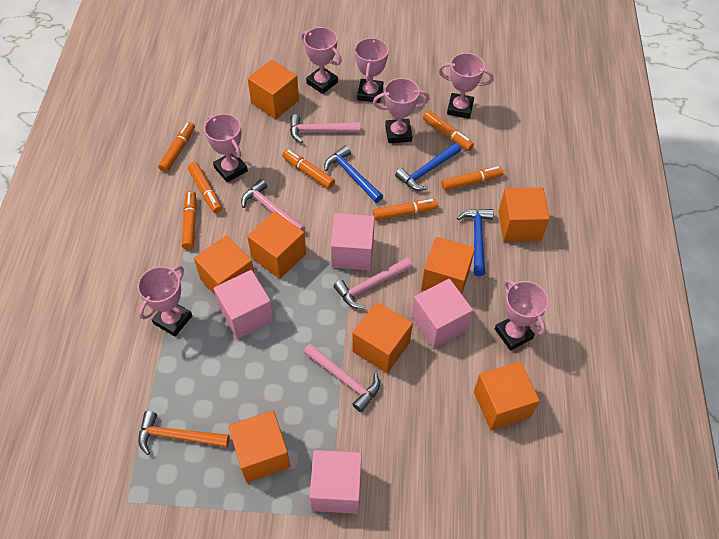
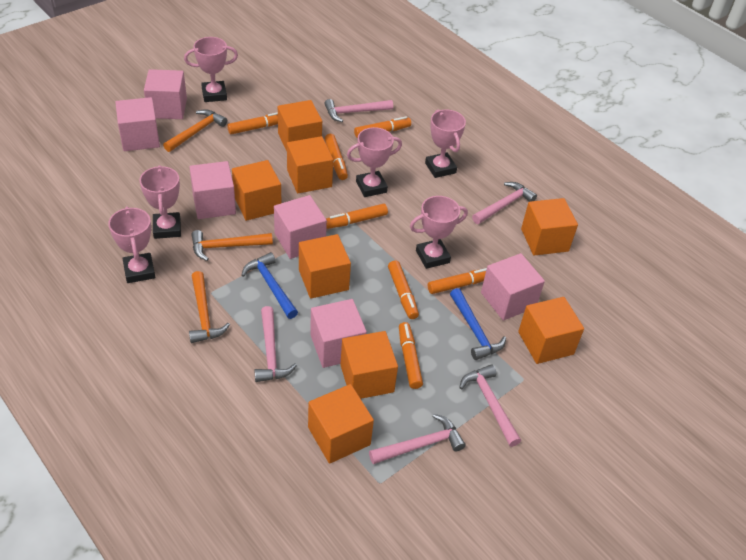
blue hammer: [324,145,383,203] [395,143,461,191] [457,209,494,276] = 3 -> [241,252,298,319] [450,288,506,360] = 2
orange hammer: [138,411,230,455] = 1 -> [163,109,227,152] [189,271,230,343] [191,230,273,261] = 3
pink cube: [214,270,274,339] [309,450,362,514] [331,213,375,270] [411,279,473,348] = 4 -> [115,97,160,151] [144,69,187,119] [189,161,236,219] [274,195,327,259] [310,299,367,368] [481,253,545,321] = 6
pink hammer: [241,179,305,231] [290,114,360,143] [303,343,380,412] [334,258,412,309] = 4 -> [254,306,297,382] [324,99,393,122] [369,414,466,464] [459,364,521,447] [472,182,537,224] = 5
pink trophy: [137,265,192,337] [204,114,248,183] [301,27,342,94] [355,37,389,103] [373,78,429,143] [438,53,494,119] [495,279,549,351] = 7 -> [108,206,155,283] [139,165,181,239] [184,37,238,102] [347,127,402,197] [410,196,468,269] [425,110,466,178] = 6

